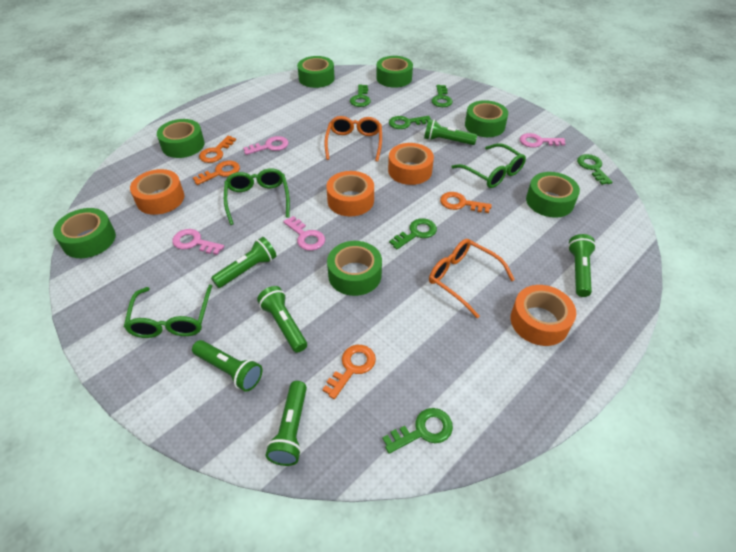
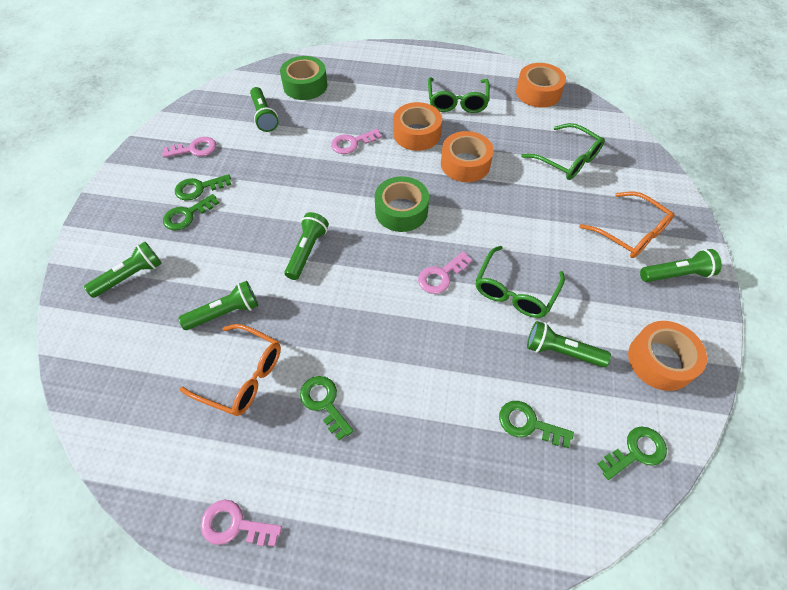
green key: [350,84,371,107] [382,408,453,454] [389,116,431,129] [389,218,437,249] [431,85,453,107] [577,154,612,185] = 6 -> [163,194,219,230] [175,174,231,201] [300,376,353,440] [499,401,574,448] [598,427,667,480] = 5
green tape: [53,208,116,258] [157,119,205,158] [297,56,335,88] [327,241,382,296] [376,56,413,88] [465,100,508,137] [526,172,580,218] = 7 -> [280,56,327,100] [375,176,429,232] = 2
orange key: [193,161,240,185] [199,136,236,163] [322,345,376,399] [440,192,492,213] = 4 -> none = 0

